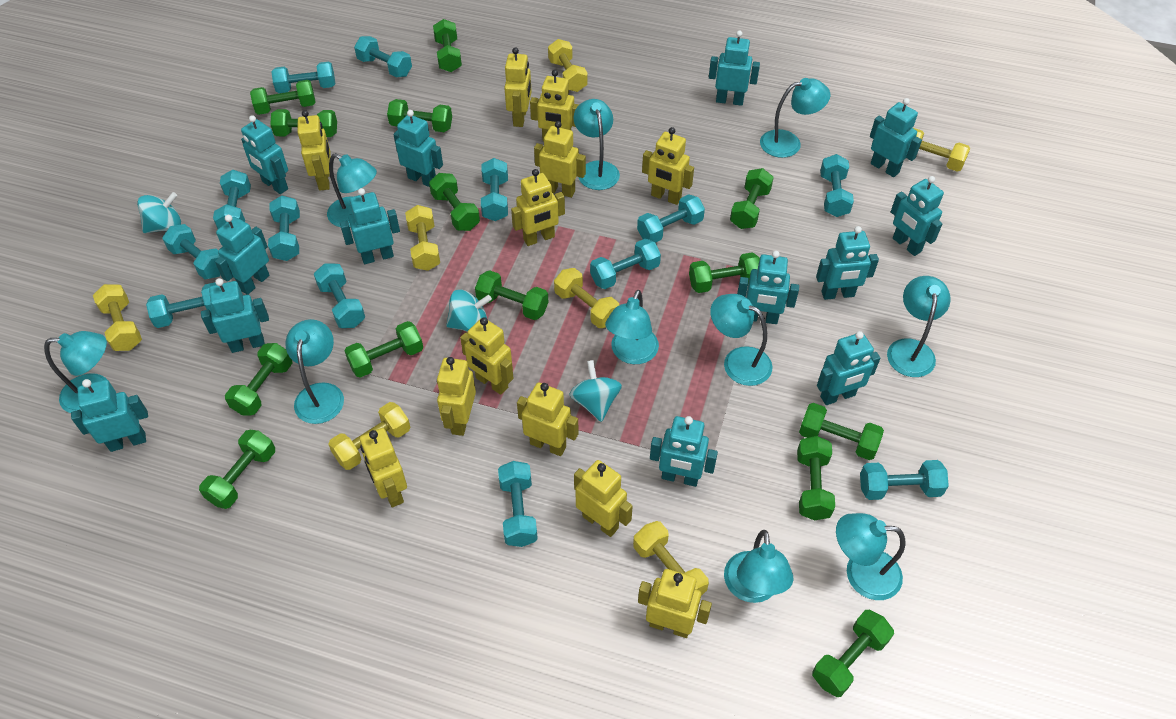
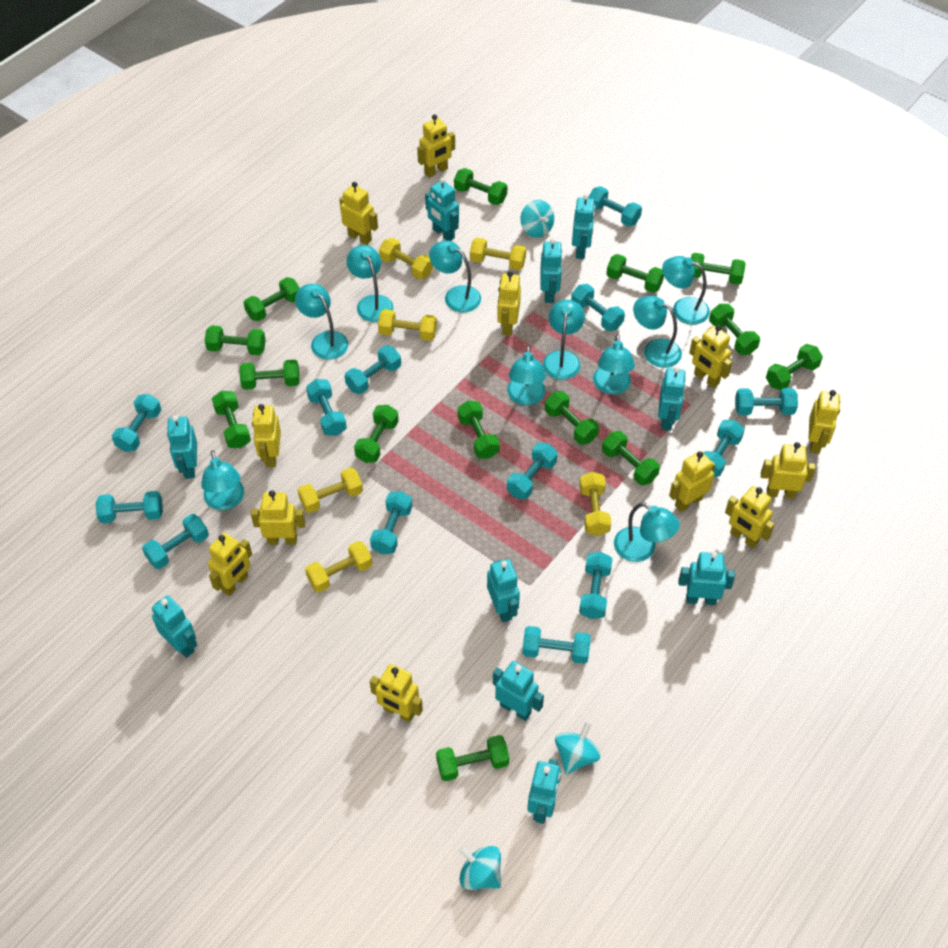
turquoise robot: [71,379,148,452] [201,278,269,353] [215,215,269,295] [241,115,288,194] [340,188,400,264] [393,110,443,187] [650,416,718,487] [709,30,760,106] [737,251,799,324] [816,226,879,300] [817,331,880,405] [870,98,922,177] [891,176,944,256] = 13 -> [152,595,197,658] [167,415,197,479] [425,178,459,241] [487,559,520,622] [493,661,544,721] [527,759,561,824] [540,238,563,303] [572,194,595,259] [658,367,686,431] [679,551,735,605] = 10
yellow dumbbell: [93,284,142,351] [328,402,410,470] [405,205,440,271] [548,39,588,92] [554,268,619,328] [633,521,709,596] [913,128,970,172] = 7 -> [298,468,363,513] [305,541,372,593] [378,309,437,341] [379,238,433,280] [470,238,526,270] [580,472,611,536] = 6

